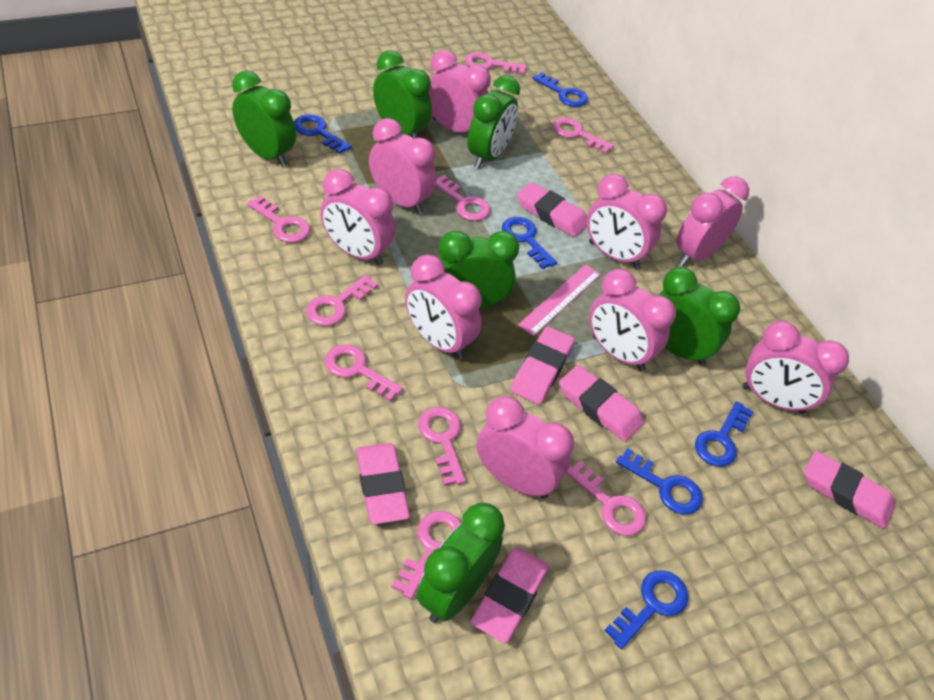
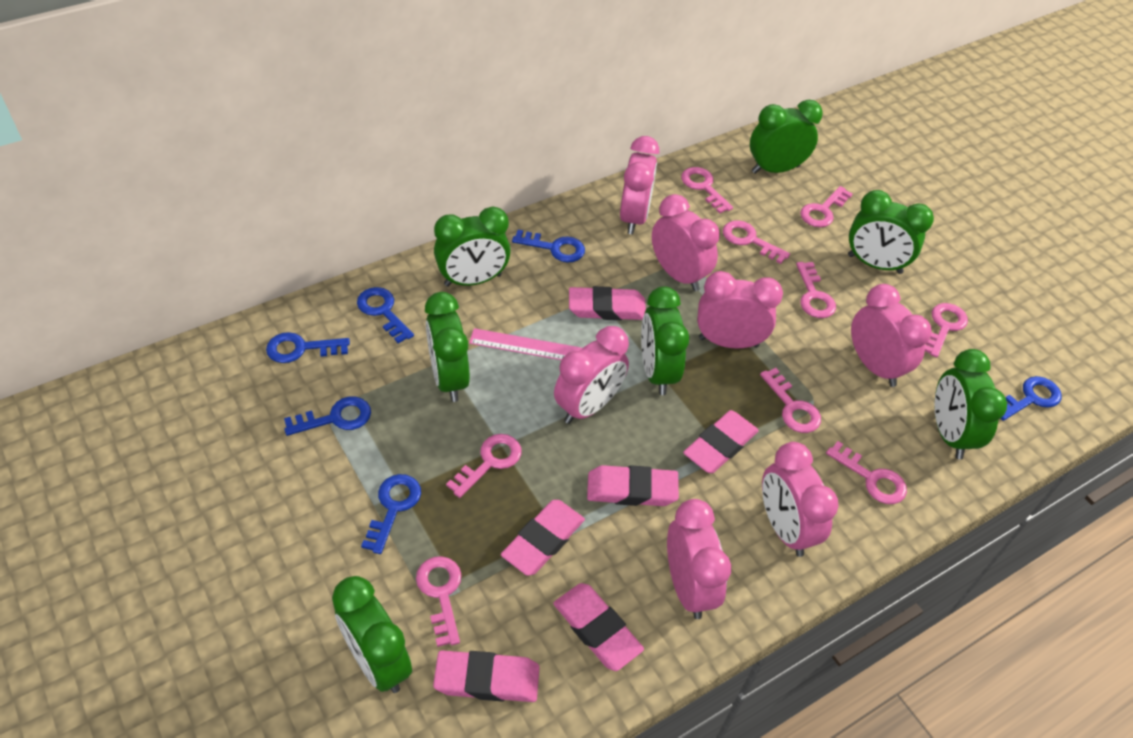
green clock: [232,71,296,167] [373,50,432,139] [417,503,505,623] [439,231,519,309] [467,75,520,169] [658,267,740,366] = 6 -> [332,576,412,693] [425,292,470,402] [434,207,511,287] [641,286,689,395] [750,100,823,174] [848,190,934,274] [935,349,1007,459] = 7
pink clock: [320,169,395,265] [369,118,436,214] [405,255,482,360] [428,50,490,132] [477,396,574,499] [587,174,667,268] [589,269,676,371] [676,177,749,266] [742,321,849,414] = 9 -> [554,326,629,424] [620,136,659,234] [652,194,720,291] [667,499,731,619] [697,271,783,349] [762,442,838,557] [851,284,932,387] = 7

